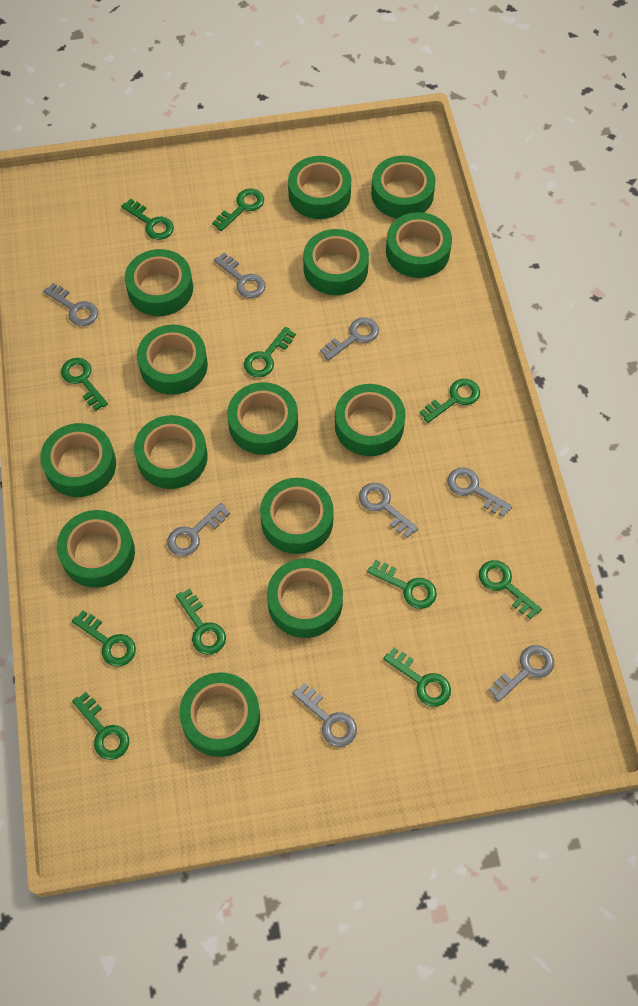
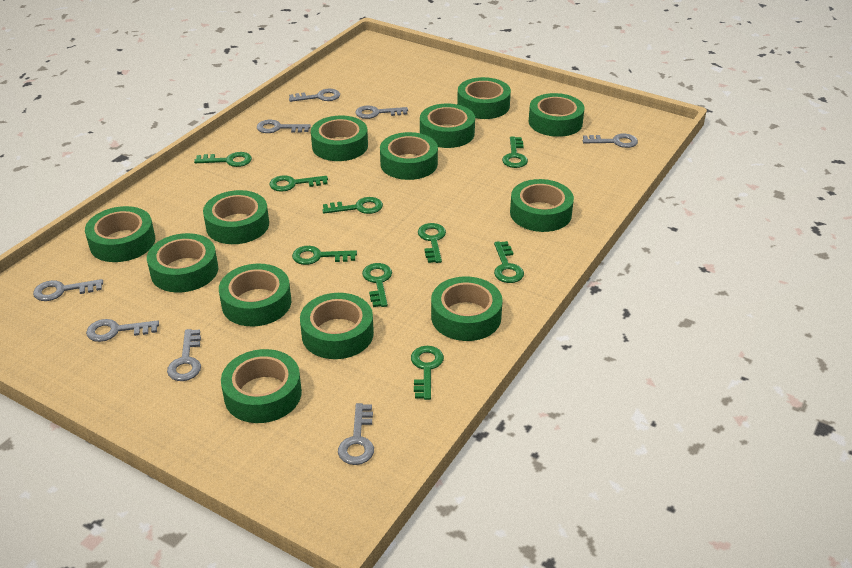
green key: [61,358,108,411] [72,610,136,667] [72,692,129,760] [121,199,174,240] [176,589,226,655] [212,188,264,231] [244,327,296,377] [367,560,437,609] [383,648,451,707] [420,379,480,423] [479,560,542,619] = 11 -> [194,152,252,167] [269,175,328,192] [292,246,357,265] [322,197,383,214] [362,263,392,307] [411,346,444,400] [418,223,446,263] [494,241,524,283] [502,137,528,168] = 9
green tape: [40,423,116,497] [57,510,135,588] [125,249,193,316] [134,415,208,489] [137,325,208,395] [179,672,260,757] [227,382,298,455] [260,478,334,554] [267,558,343,638] [288,156,351,219] [303,229,369,295] [335,384,406,456] [371,156,436,219] [386,212,452,278] = 14 -> [85,206,155,262] [147,233,218,293] [203,190,269,244] [219,264,291,326] [221,349,302,423] [300,293,374,359] [311,116,368,161] [380,132,438,180] [420,103,475,148] [431,277,503,341] [457,77,511,119] [510,179,574,232] [529,93,585,137] = 13

